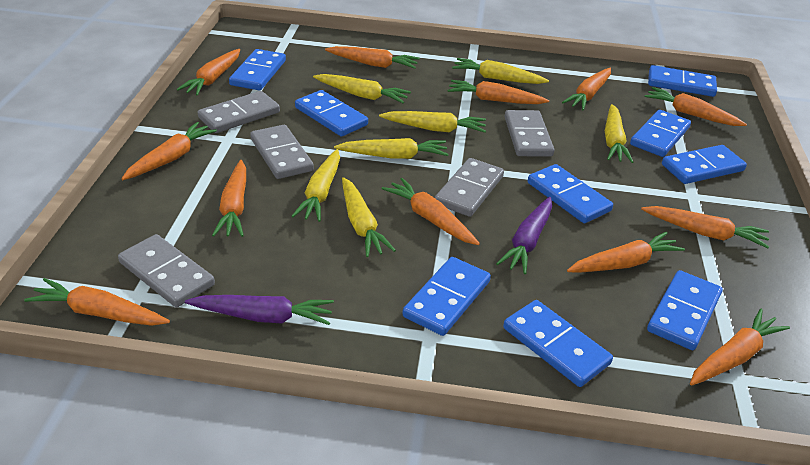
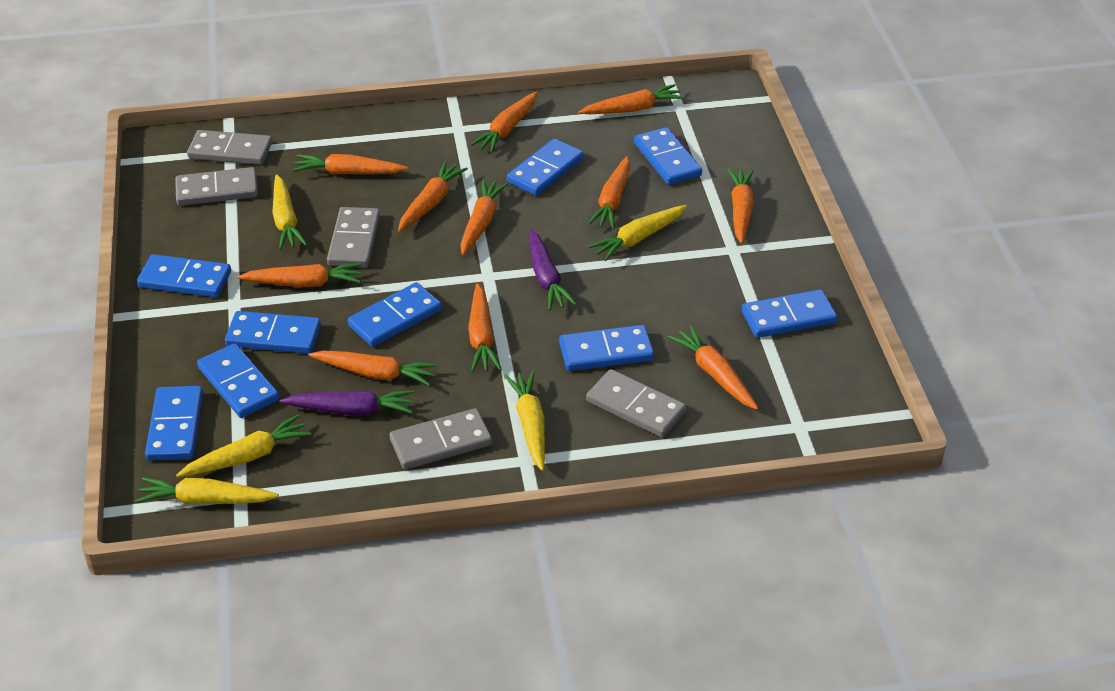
orange carrot: [24,278,170,326] [121,122,217,180] [176,49,240,96] [212,160,246,237] [325,46,420,69] [382,178,480,245] [448,80,549,104] [562,68,611,110] [567,232,685,272] [641,206,769,248] [645,87,747,126] [690,309,790,386] = 12 -> [237,263,362,287] [293,154,408,174] [308,350,438,386] [398,161,468,232] [460,179,508,256] [468,283,502,372] [470,91,538,153] [578,84,684,114] [588,156,630,229] [668,325,759,410] [727,168,754,244] = 11
yellow carrot: [291,149,340,222] [313,74,411,104] [334,138,449,159] [342,177,396,257] [379,111,486,133] [452,58,549,84] [605,104,633,163] = 7 -> [135,477,279,504] [176,414,311,477] [272,174,307,250] [504,371,545,471] [588,205,687,261] = 5

